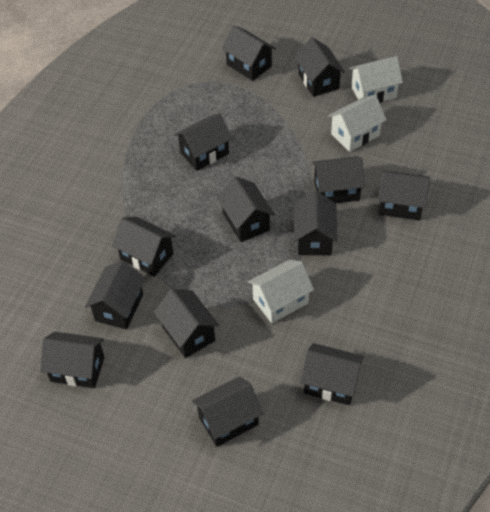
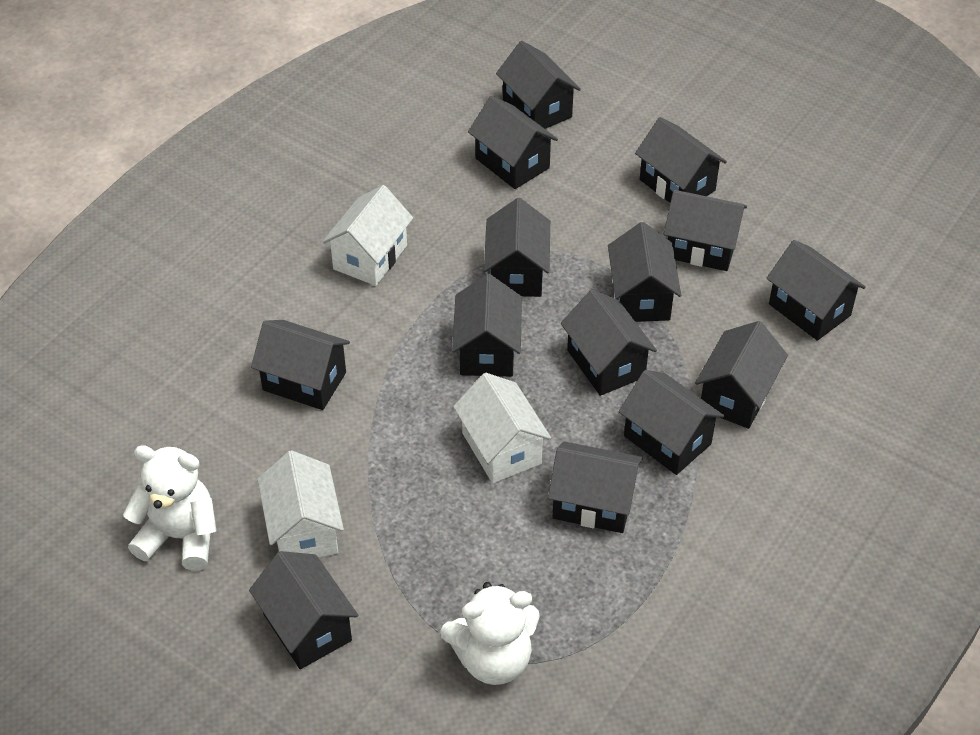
black house: [40,332,104,388] [85,260,146,330] [112,217,176,277] [154,288,219,358] [174,113,232,171] [192,376,263,447] [217,176,275,242] [221,25,276,81] [294,37,345,97] [294,191,338,255] [300,343,364,405] [312,157,365,203] [378,170,430,220] = 13 -> [249,551,358,669] [251,320,350,410] [452,274,522,376] [468,96,558,189] [484,198,550,297] [496,41,581,129] [548,441,643,533] [561,289,657,396] [608,222,681,322] [619,370,724,475] [635,117,727,203] [664,190,747,271] [695,321,788,429] [766,240,866,341] = 14
white teddy bear: none = 0 -> [123,445,217,571] [440,582,540,685] = 2

